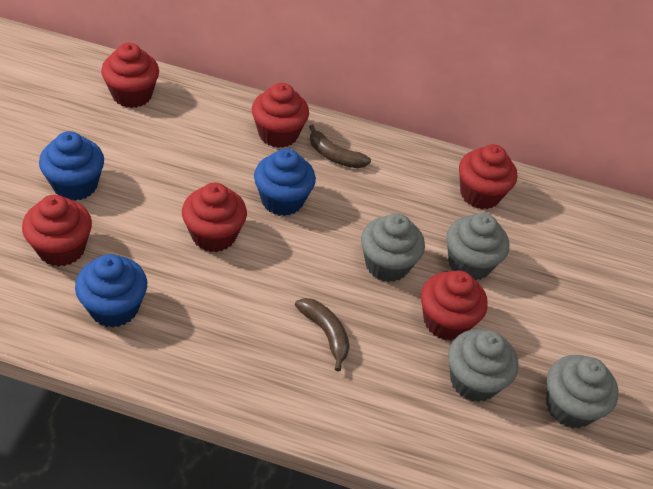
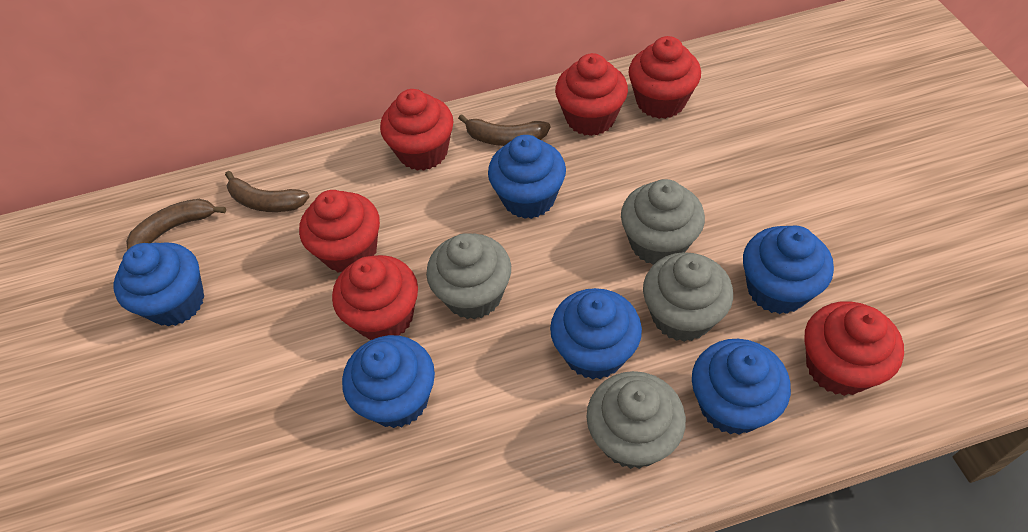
blue cupcake: [39,131,104,201] [75,254,147,328] [254,148,316,216] = 3 -> [113,242,204,326] [342,335,435,428] [488,135,566,219] [550,288,642,380] [692,339,791,435] [743,225,834,314] = 6
brown banana: [295,298,350,371] [309,124,371,168] = 2 -> [126,199,226,250] [225,171,310,212] [458,114,550,146] = 3

